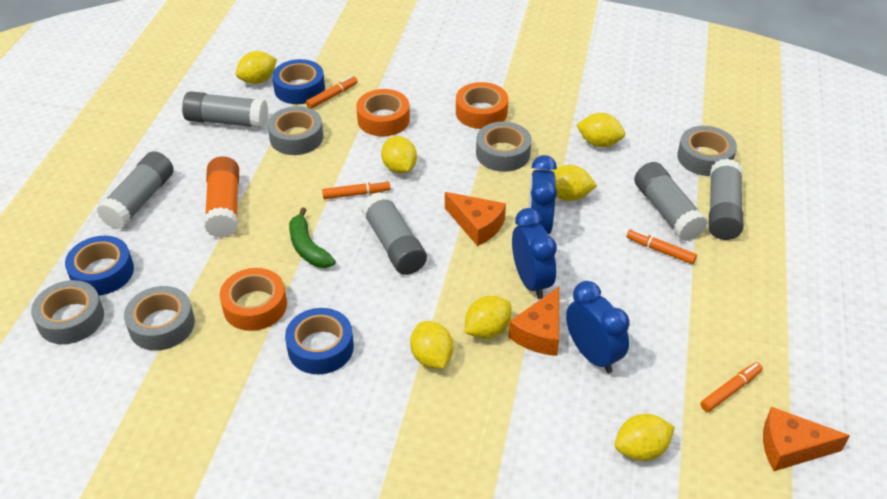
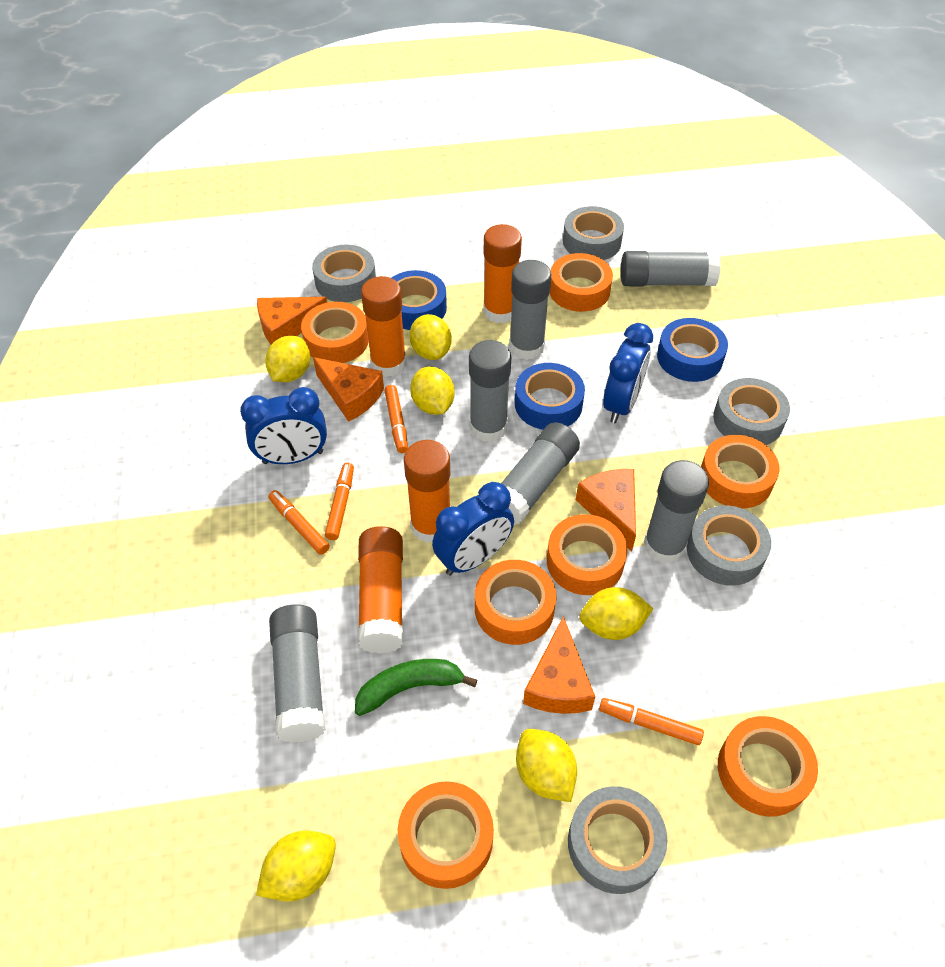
grey glue stick: [97,151,174,229] [182,91,268,129] [362,192,427,275] [634,162,708,241] [708,158,743,240] = 5 -> [269,604,326,743] [469,340,511,442] [501,422,580,525] [509,260,551,360] [621,251,721,286] [644,460,709,563] = 6
orange cheese: [445,192,506,246] [509,287,559,356] [763,407,850,471] = 3 -> [257,297,327,344] [313,357,384,422] [523,616,595,714] [576,469,636,552] = 4
orange glue stick: [204,156,239,238] = 1 -> [357,526,404,654] [361,276,406,377] [404,440,451,543] [483,224,522,323] = 4
orange tape: [220,268,287,331] [356,89,410,136] [456,82,508,129] = 3 -> [301,302,369,363] [398,781,494,889] [475,560,557,645] [547,514,628,595] [550,253,613,312] [701,435,779,508] [718,716,818,817] = 7
yellow lemon: [236,51,277,84] [381,136,417,174] [410,321,453,369] [465,296,512,339] [553,165,597,201] [577,113,625,147] [615,414,675,461] = 7 -> [256,831,336,902] [265,336,310,382] [409,314,452,360] [410,367,455,415] [516,729,577,802] [579,587,654,640] = 6

